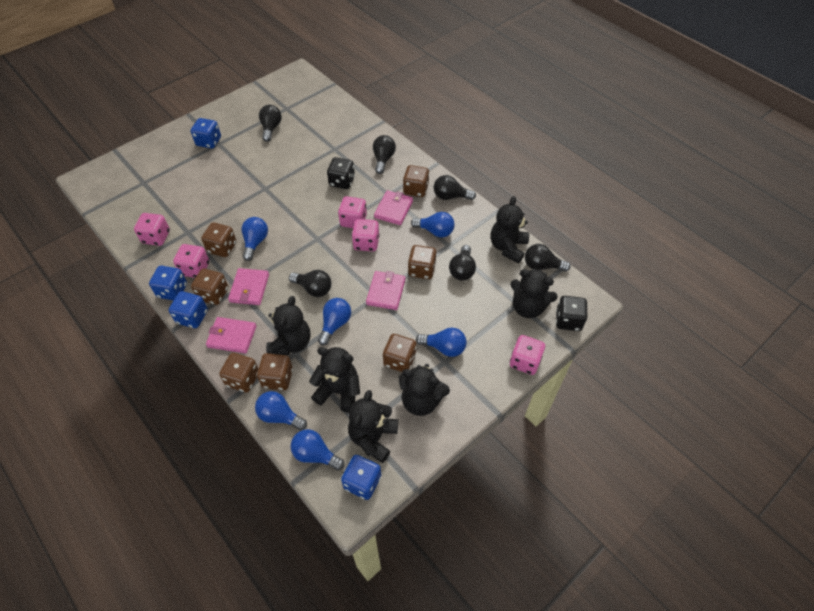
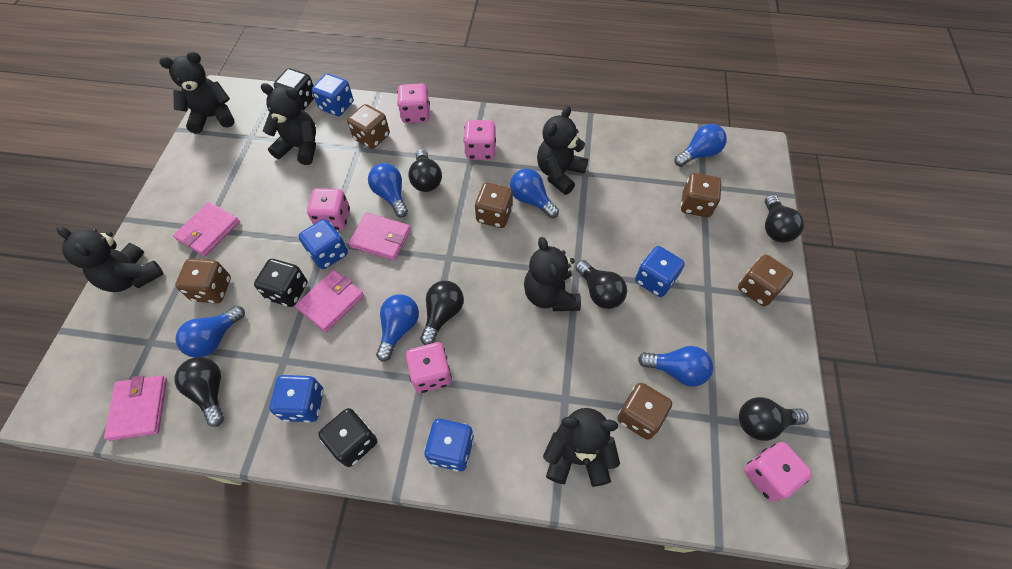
black dice: [327,157,355,189] [556,296,588,331] = 2 -> [254,259,307,307] [274,68,314,110] [319,408,377,467] = 3
blue dice: [149,266,187,301] [169,291,208,328] [191,118,221,148] [341,455,381,500] = 4 -> [270,375,324,423] [299,219,348,269] [312,74,353,116] [424,419,474,472] [635,246,685,297] = 5
brown dice: [191,269,228,305] [201,222,237,257] [219,353,258,393] [257,353,293,390] [383,334,416,372] [403,165,429,197] [408,245,436,279] = 7 -> [175,258,231,303] [347,104,390,149] [475,183,513,228] [617,383,672,440] [681,173,722,217] [738,255,793,306] = 6

